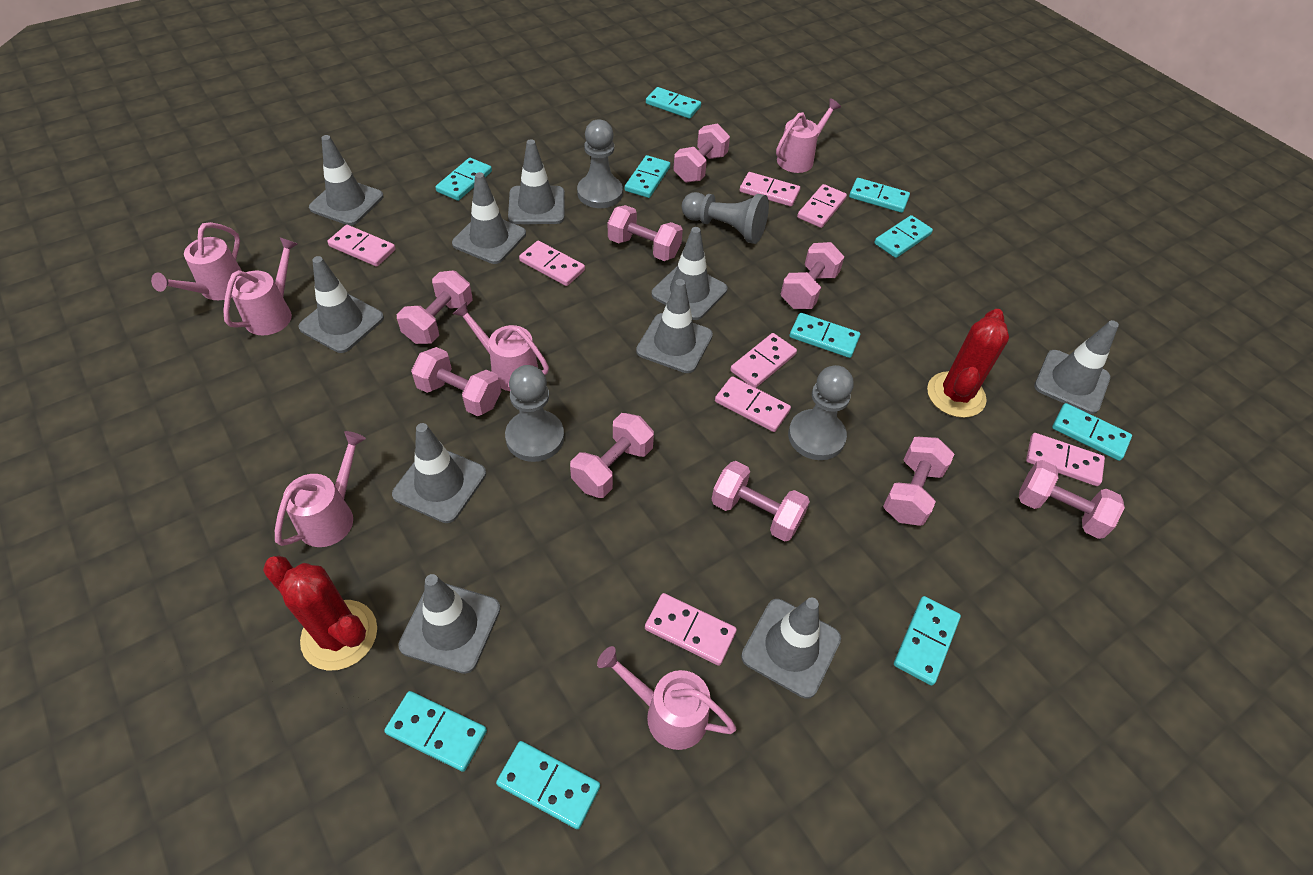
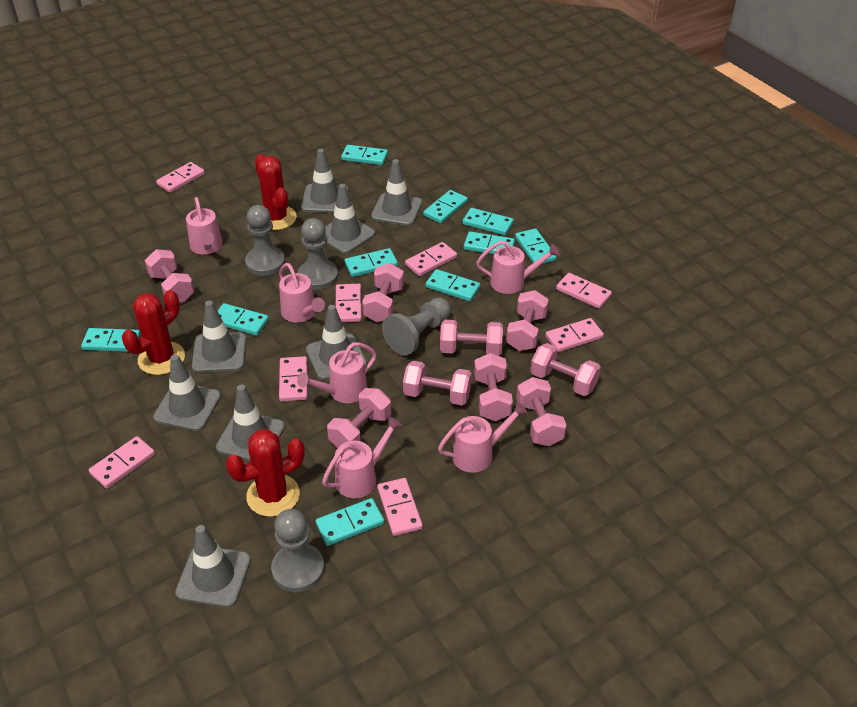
grey traffic cone: [298,256,384,353] [309,135,383,225] [392,423,486,523] [398,574,501,674] [452,172,526,264] [508,139,565,224] [636,279,713,373] [651,227,727,320] [741,597,841,699] [1034,320,1119,414] = 10 -> [153,354,221,431] [175,525,251,607] [192,300,246,373] [216,385,285,461] [301,149,348,213] [306,305,367,380] [325,184,375,254] [371,159,422,226] = 8
red cactus: [263,556,377,671] [927,309,1009,418] = 2 -> [122,290,185,375] [226,429,305,517] [255,154,297,230] = 3

